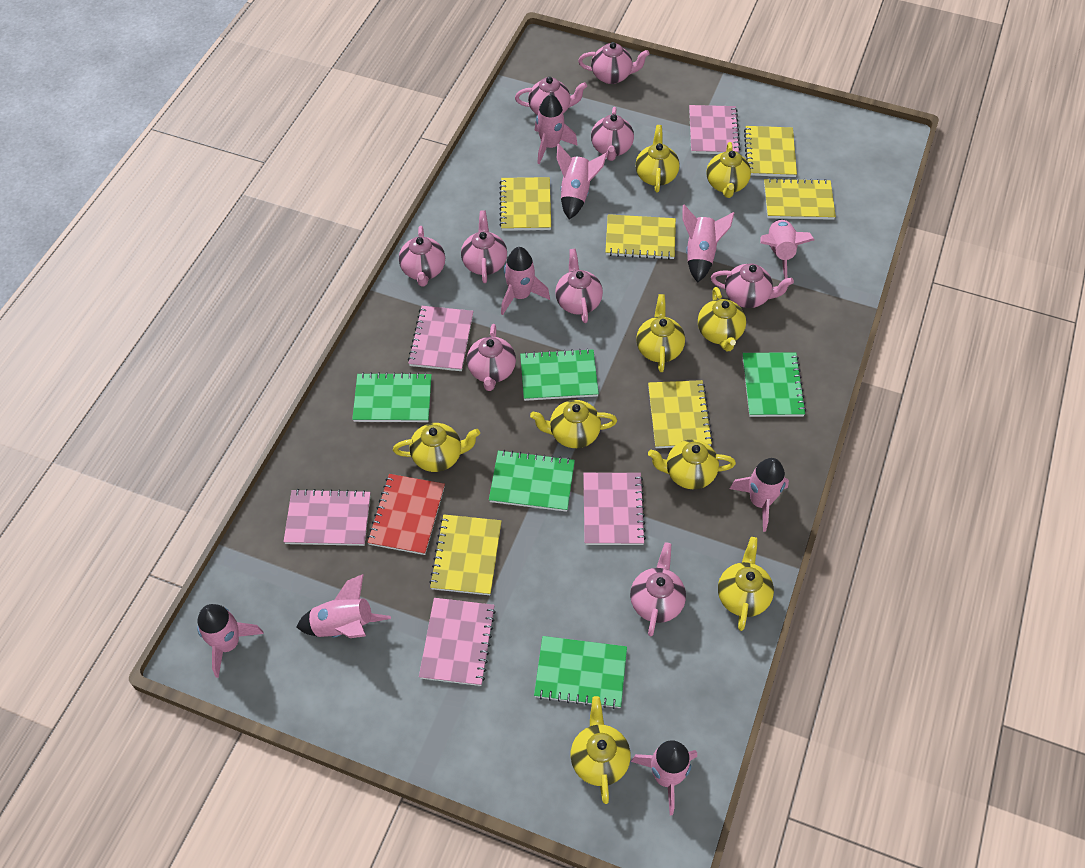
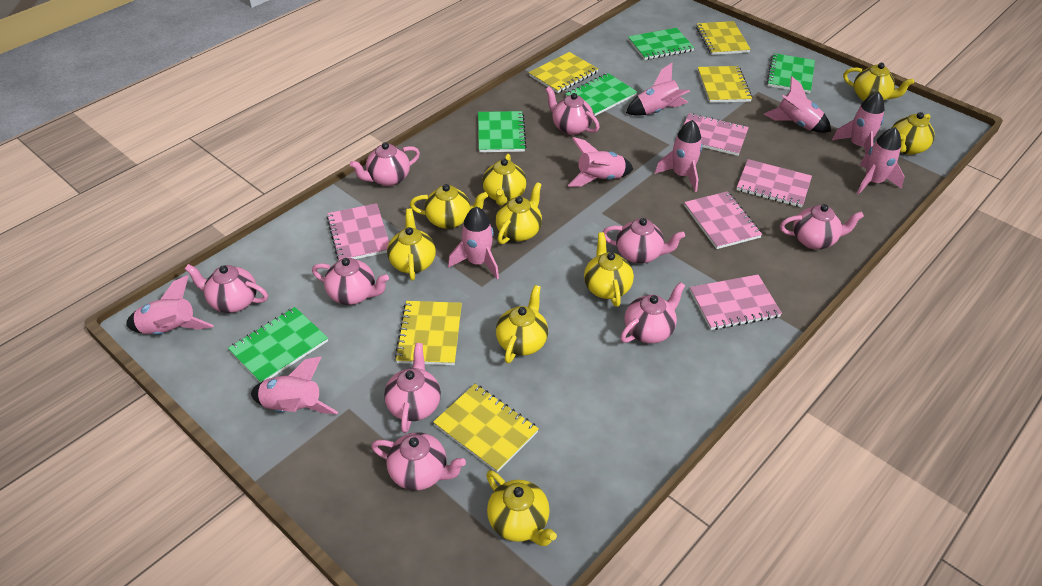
red notebook: [367,474,445,555] = 1 -> none = 0
yellow notebook: [429,514,501,595] [499,177,551,231] [605,214,676,260] [648,380,713,448] [744,126,797,177] [764,178,836,220] = 6 -> [395,301,462,365] [433,384,539,473] [529,52,598,93] [696,21,751,55] [698,66,752,103] = 5

